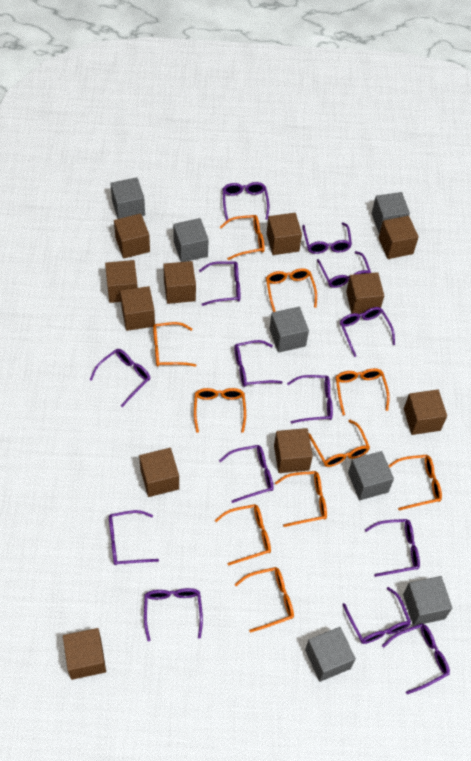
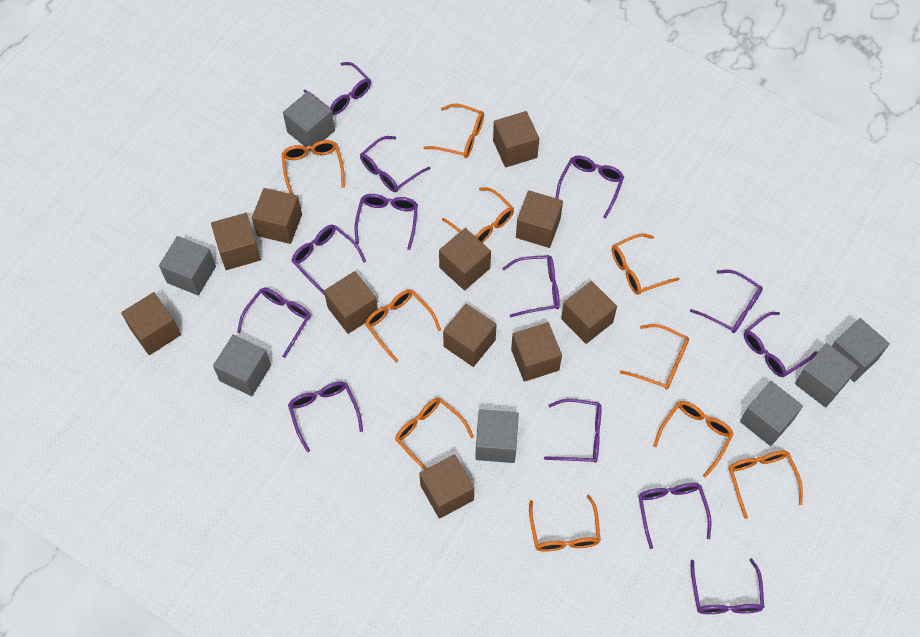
purple glasses: [90,349,150,407] [109,510,159,565] [144,588,203,642] [199,261,240,306] [219,445,274,503] [223,182,269,221] [234,340,283,387] [287,375,333,423] [303,222,352,254] [317,251,371,288] [340,307,395,357] [343,587,411,644] [365,519,420,577] [382,623,450,694] = 14 -> [237,288,311,358] [288,381,363,452] [292,225,366,295] [304,62,371,115] [354,194,418,250] [360,136,430,192] [502,255,560,317] [544,399,602,463] [555,155,624,219] [638,483,712,549] [690,270,763,333] [690,558,764,614] [744,312,818,377] = 13

